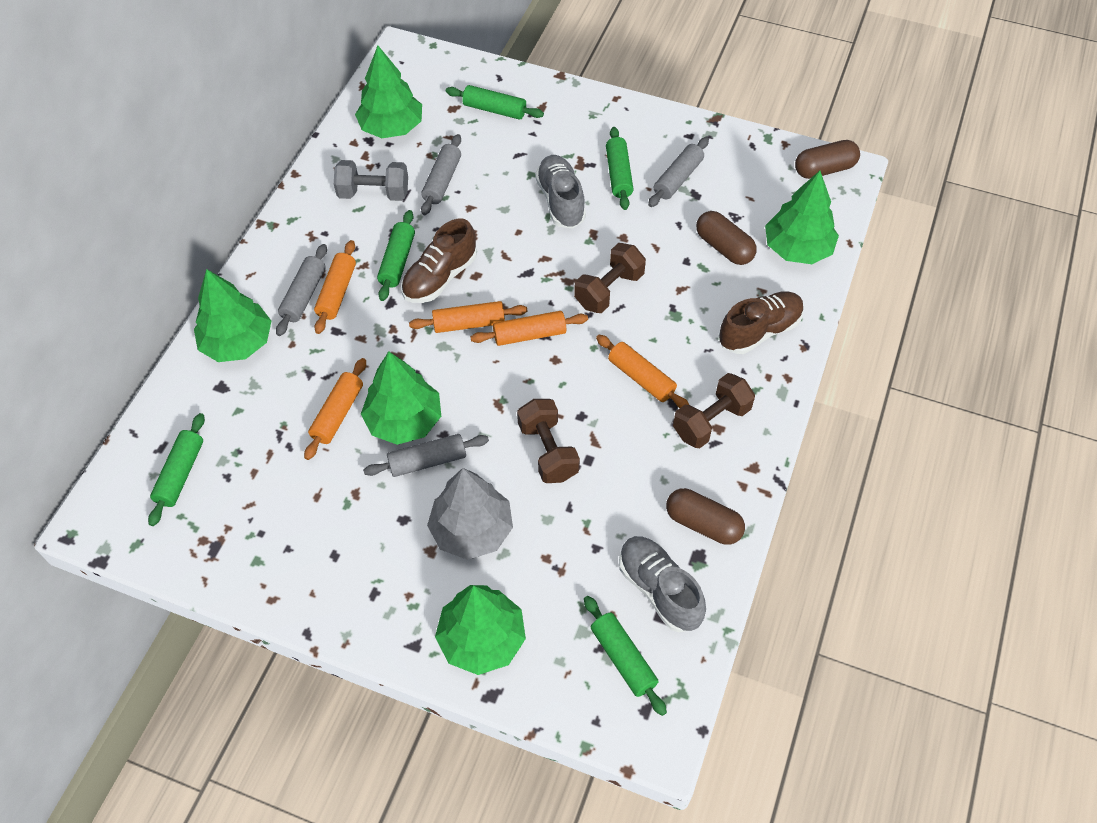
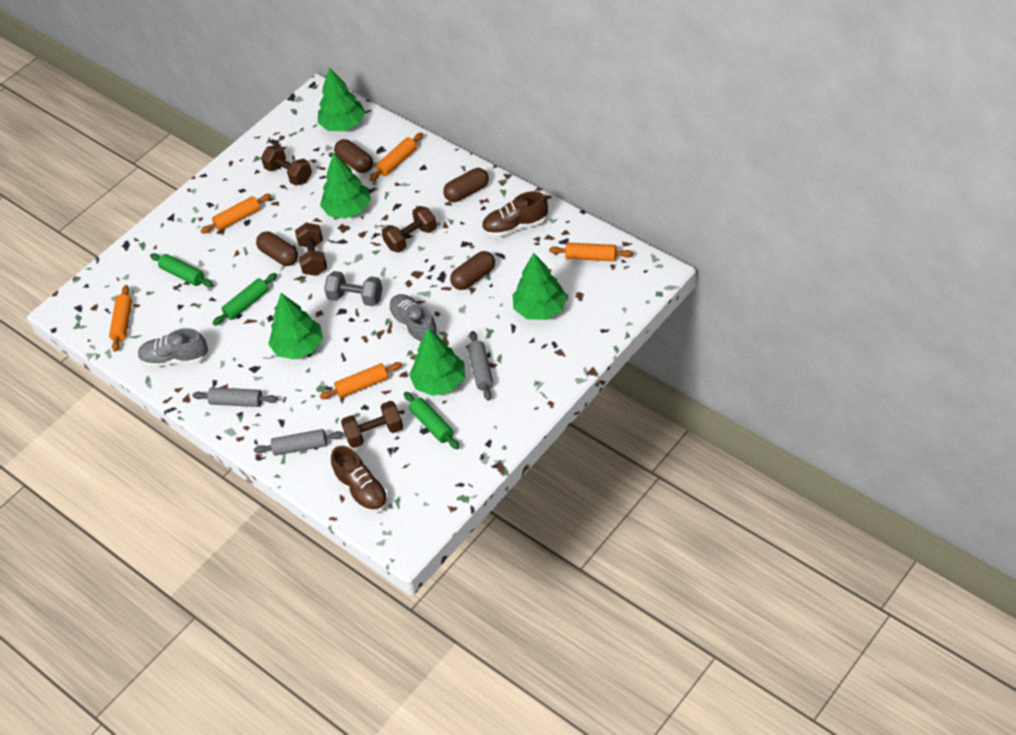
brown capsule: [666,488,745,545] [696,211,757,265] [795,140,860,179] = 3 -> [256,231,298,266] [334,139,373,173] [443,168,489,202] [450,251,495,290] = 4
brown dumbbell: [517,399,580,483] [574,243,646,313] [673,373,755,448] = 3 -> [261,145,312,186] [295,223,327,276] [341,401,403,448] [382,206,437,252] = 4
green rolling pin: [148,413,205,526] [377,210,415,301] [446,85,544,120] [584,596,667,716] [606,127,634,210] = 5 -> [150,253,213,287] [212,273,277,326] [404,392,459,449] = 3
grey rolling pin: [276,244,327,336] [363,434,489,477] [421,134,461,215] [648,137,709,207] = 4 -> [192,387,278,407] [254,429,344,456] [468,331,494,401] = 3
grey tree: [427,468,513,560] = 1 -> none = 0

